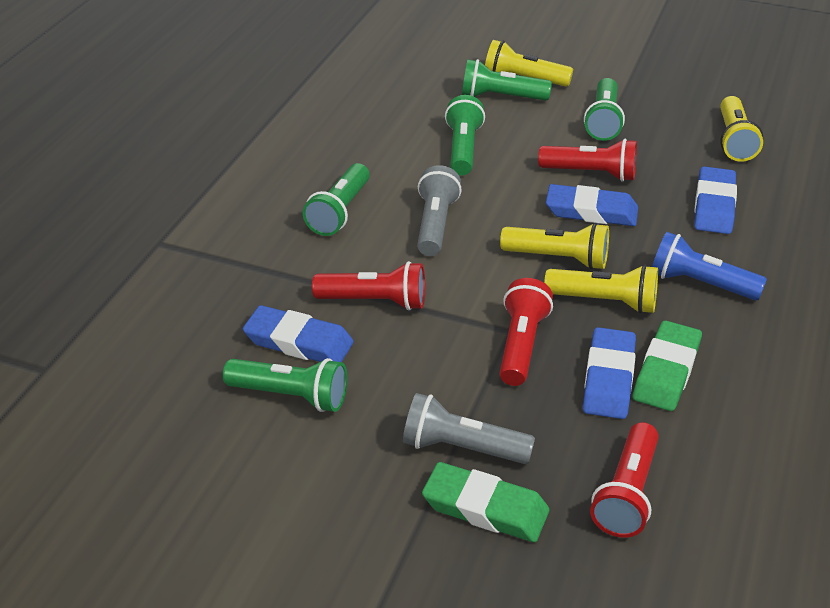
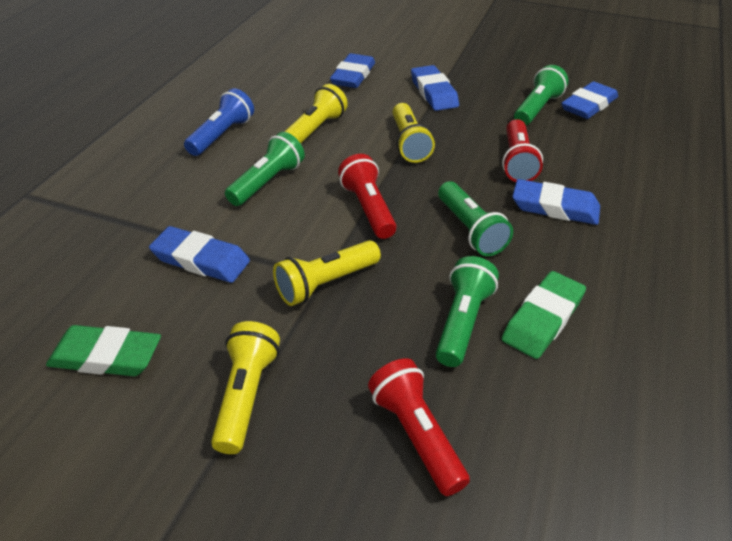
blue eraser: [243,305,354,362] [546,184,638,226] [583,327,636,419] [694,166,737,234] = 4 -> [149,226,250,283] [330,53,375,88] [411,65,459,111] [512,179,600,225] [561,81,618,119] = 5
green flashlight: [223,358,347,412] [303,163,370,236] [445,95,485,175] [462,59,552,101] [584,78,625,141] = 5 -> [225,132,305,206] [436,256,499,367] [438,181,513,256] [514,65,568,125] = 4
grey flashlight: [403,393,535,464] [417,165,462,256] = 2 -> none = 0
red flashlight: [312,261,425,311] [499,278,553,386] [538,139,637,181] [590,422,659,538] = 4 -> [338,154,396,239] [368,358,470,496] [502,119,543,182] = 3

